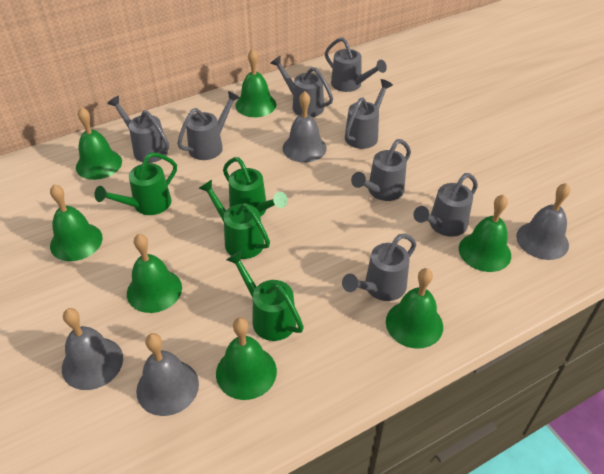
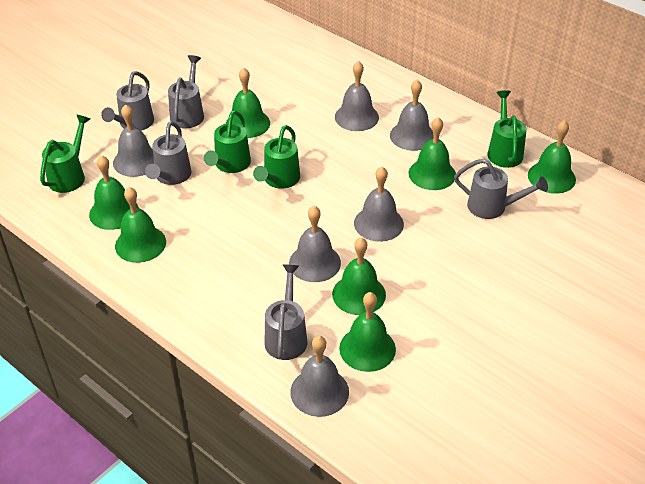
grey bell: [62,308,123,390] [136,333,199,416] [282,91,327,163] [516,183,570,260] = 4 -> [113,104,154,177] [289,206,341,282] [290,336,349,417] [335,61,379,131] [354,167,404,242] [390,80,434,151] = 6
grey watering can: [107,96,169,163] [177,91,240,160] [270,56,333,117] [325,37,387,92] [342,234,416,301] [345,79,393,149] [351,139,411,201] [413,173,478,237] = 8 -> [101,71,154,131] [145,121,191,185] [168,55,204,129] [264,264,307,360] [454,158,548,219] = 5

